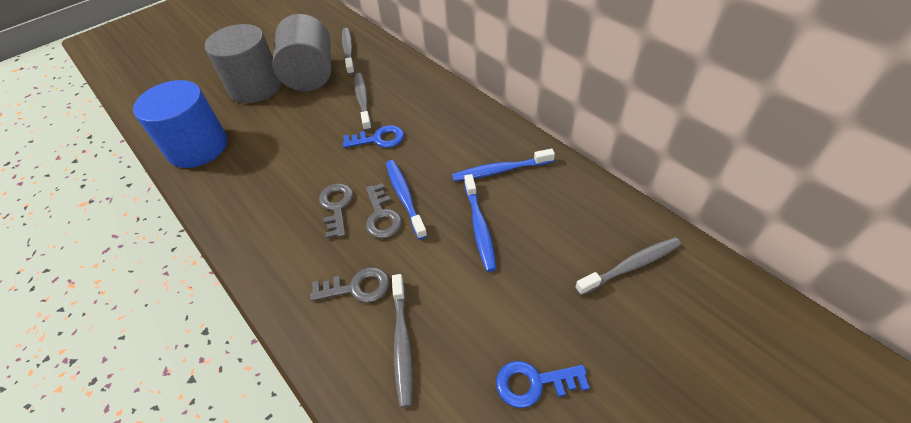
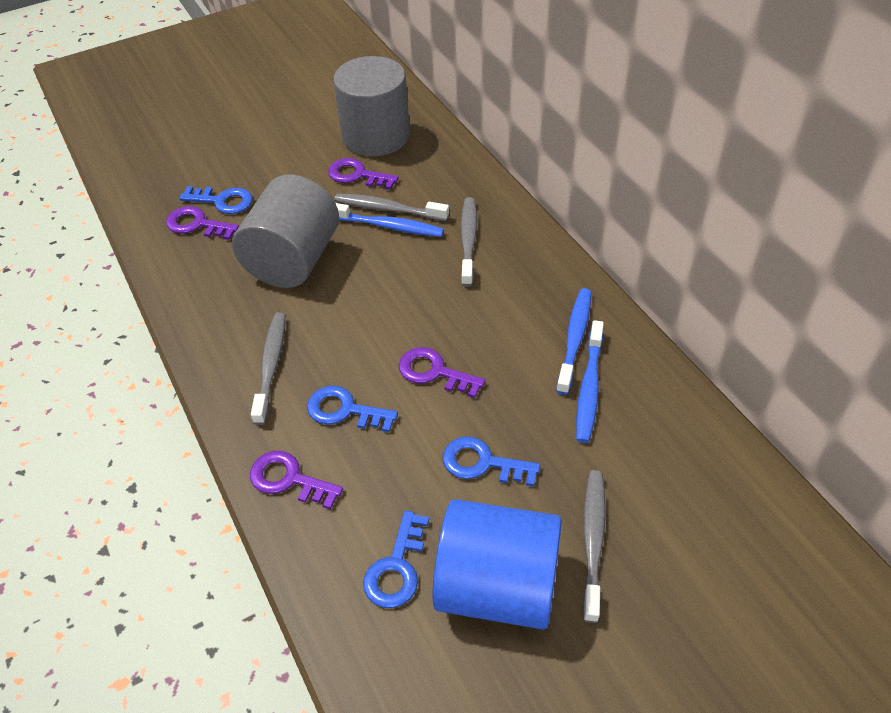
blue key: [343,125,404,148] [496,361,590,408] = 2 -> [179,186,253,214] [307,385,398,432] [363,511,429,608] [443,436,540,486] = 4
grey key: [310,267,390,303] [319,183,353,239] [366,183,402,239] = 3 -> none = 0
purple key: none = 0 -> [166,206,239,240] [250,451,343,510] [328,158,399,190] [399,347,485,398] = 4

